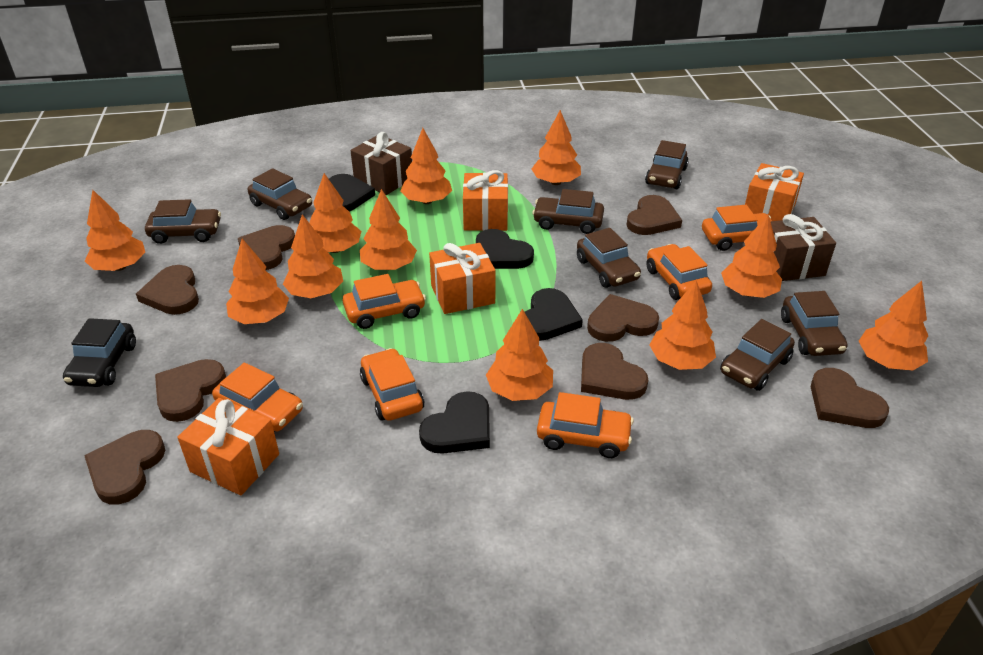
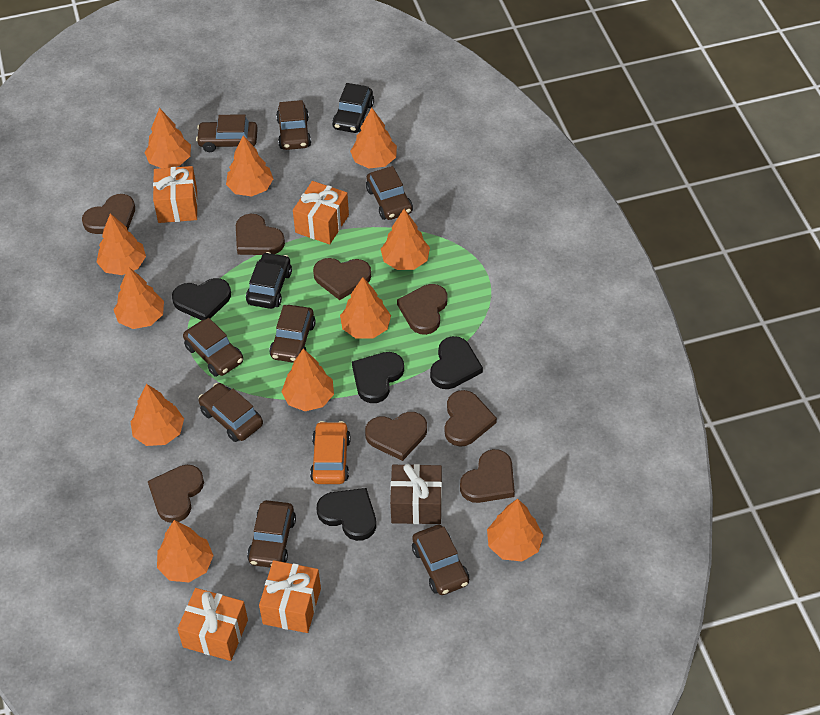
black car: [63,318,136,387] = 1 -> [246,252,292,309] [332,83,374,133] = 2
brown car: [145,199,221,244] [248,168,312,220] [532,189,604,234] [577,228,641,288] [645,140,689,189] [720,319,795,391] [781,291,847,356] = 7 -> [183,318,243,377] [196,114,258,152] [198,383,263,442] [247,500,296,568] [269,305,316,363] [276,100,311,150] [366,166,413,220] [412,525,469,595] = 8
brown gift: [350,132,412,195] [770,214,836,281] = 2 -> [390,464,442,524] = 1
orange car: [212,363,303,432] [343,274,426,329] [360,348,424,421] [537,392,634,458] [646,244,712,300] [702,205,772,251] = 6 -> [310,421,351,484] = 1

